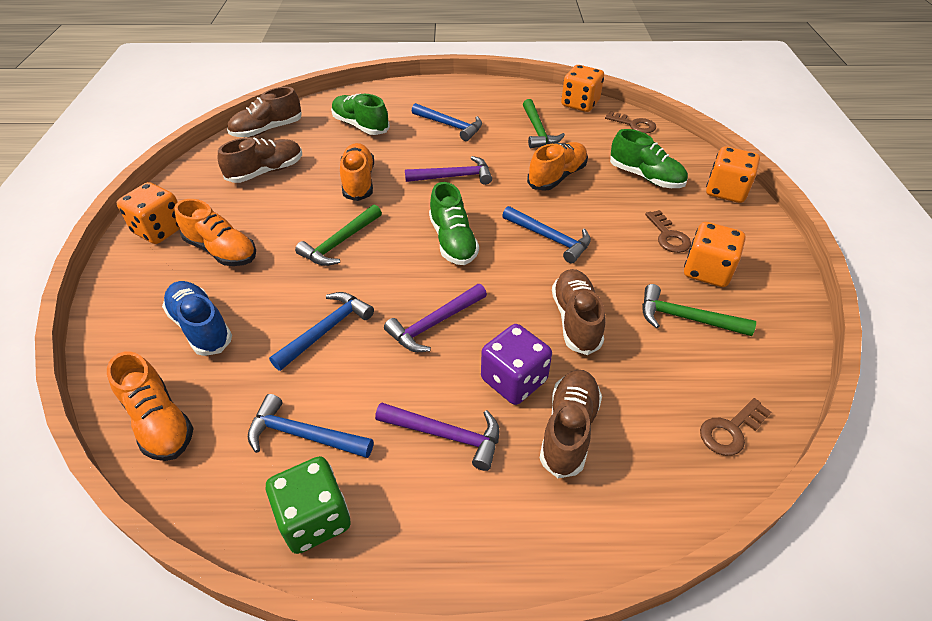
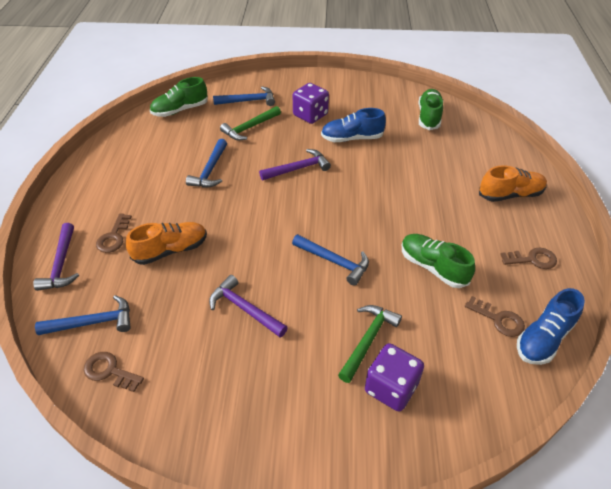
blue shoe: [162,281,232,356] = 1 -> [321,108,386,142] [517,288,585,365] = 2
brown key: [605,111,656,134] [645,210,691,253] [700,398,771,456] = 3 -> [84,352,144,392] [96,214,132,253] [465,296,525,337] [500,248,557,269] = 4
brown shoe: [218,138,302,183] [227,87,302,137] [540,370,602,478] [552,269,606,355] = 4 -> none = 0
green dice: [266,456,351,554] = 1 -> none = 0
green hammer: [295,204,382,266] [523,99,565,148] [642,284,756,336] = 3 -> [220,106,281,140] [338,305,402,383] = 2
orange dice: [117,182,180,244] [561,65,604,112] [684,222,746,287] [706,147,760,203] = 4 -> none = 0
orange shoe: [107,351,194,461] [174,199,256,266] [340,143,374,201] [527,142,588,191] = 4 -> [126,222,207,265] [479,165,547,202] = 2
purple dice: [481,324,552,405] = 1 -> [293,83,329,124] [365,343,424,412] = 2

